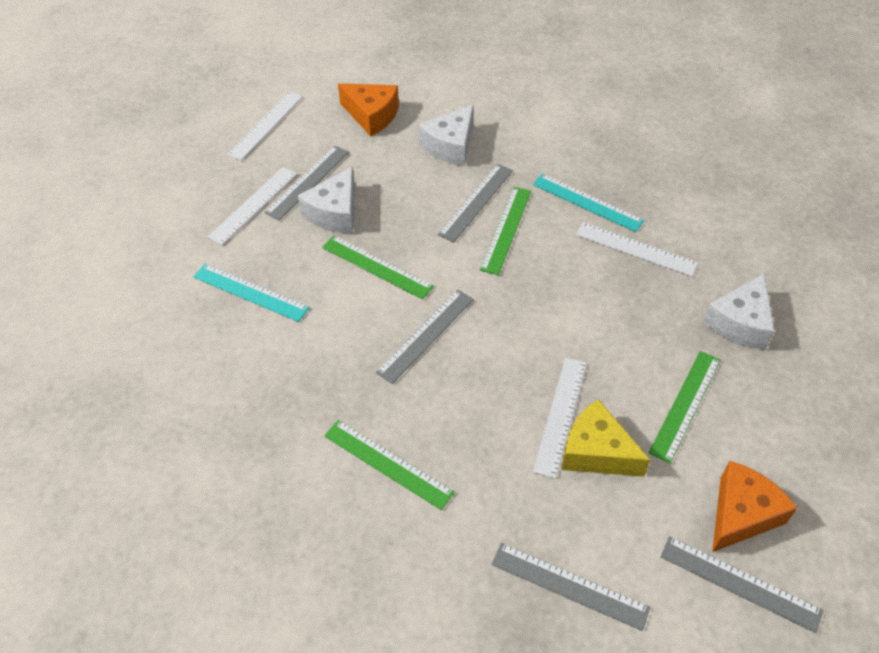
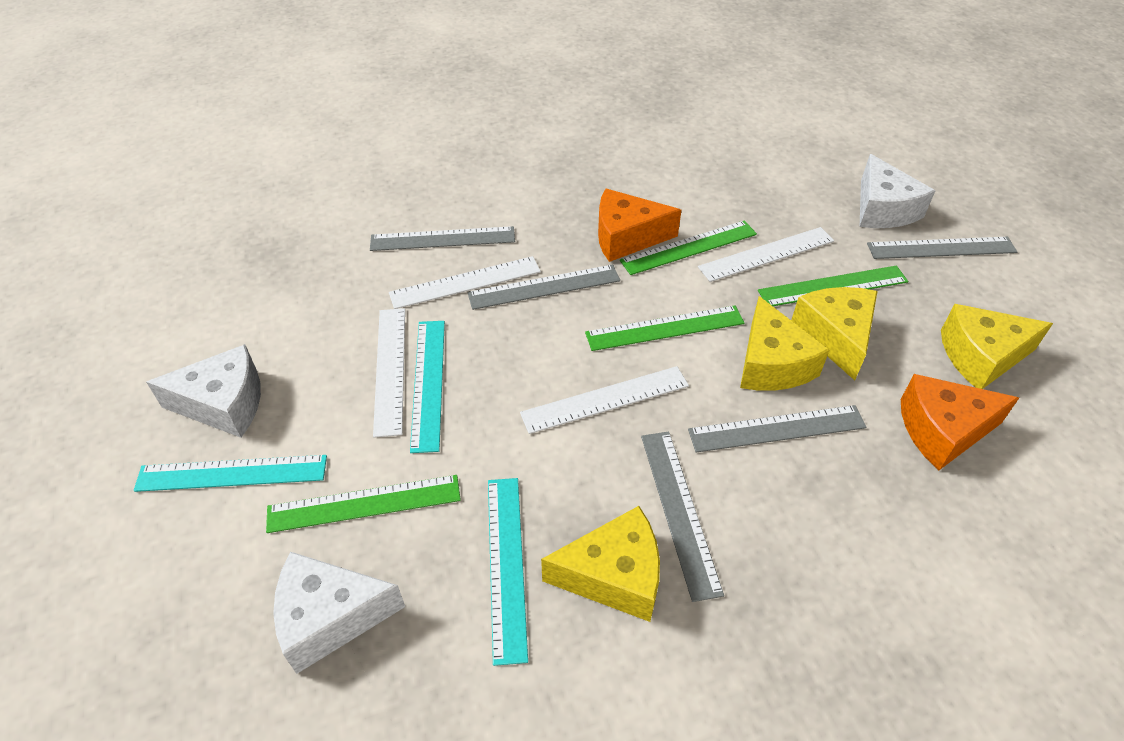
turquoise ruler: [193,263,310,322] [533,174,645,232] = 2 -> [134,455,327,492] [410,321,445,453] [488,478,528,666] = 3
yellow cheese: [562,399,650,477] = 1 -> [541,506,660,622] [740,296,829,391] [791,287,878,380] [941,304,1053,389] = 4

